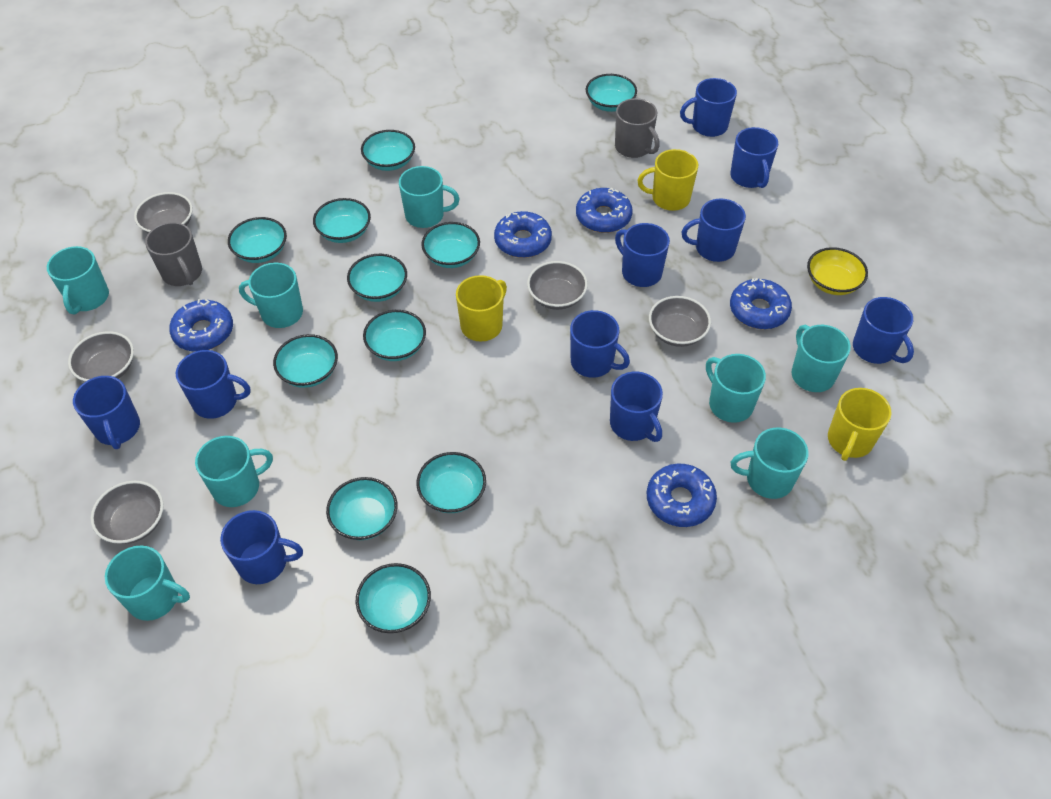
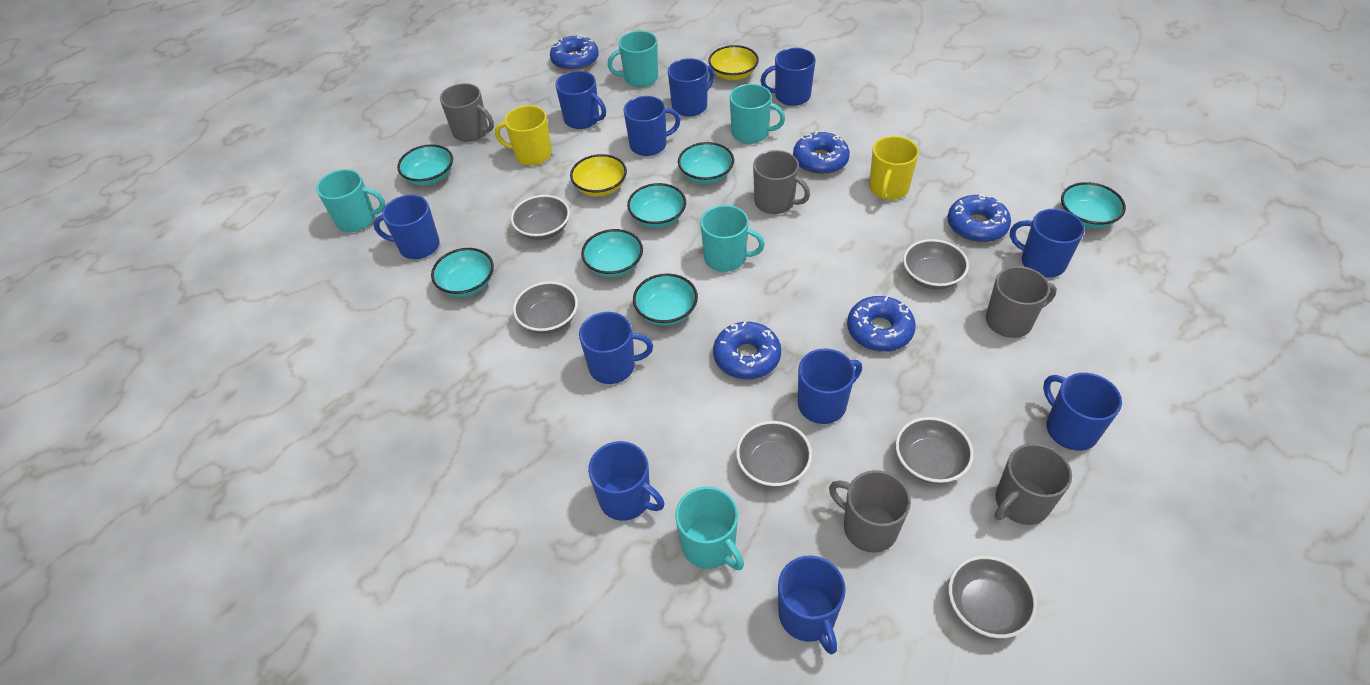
blue mug: [73,376,140,449] [176,350,250,419] [220,510,303,584] [570,310,630,378] [610,372,663,442] [615,223,670,287] [680,78,737,137] [682,199,746,262] [730,127,778,188] [853,297,914,364] = 10 -> [373,195,440,259] [555,71,606,129] [579,312,653,384] [588,441,664,521] [623,96,681,156] [668,58,714,117] [760,48,816,106] [778,556,846,654] [798,349,862,424] [1010,209,1085,277] [1043,373,1122,451] = 11
grey bowl: [68,331,134,382] [91,481,164,544] [134,192,193,233] [527,261,588,310] [649,296,711,347] = 5 -> [511,195,570,240] [513,281,578,334] [736,421,812,487] [896,417,974,484] [903,239,969,290] [948,556,1037,638] = 6
grey mug: [145,222,202,286] [615,98,660,158] = 2 -> [440,83,494,142] [753,150,810,214] [829,470,911,553] [986,266,1057,338] [994,443,1072,525] = 5
turquoise bowl: [228,217,287,263] [273,334,338,388] [313,198,371,243] [326,477,397,540] [347,254,407,302] [356,563,431,633] [361,130,415,171] [363,310,426,361] [416,452,486,513] [421,222,480,268] [586,74,637,112] = 11 -> [397,144,453,186] [431,248,494,297] [581,229,643,277] [627,183,686,228] [633,273,698,326] [678,142,734,184] [1061,182,1126,229] = 7
turquoise mug: [47,246,109,314] [105,546,190,621] [195,436,273,507] [239,263,303,328] [399,166,460,228] [706,354,766,423] [731,427,809,499] [792,325,851,392] = 8 -> [316,169,385,232] [608,31,658,87] [675,487,744,570] [700,205,765,272] [730,84,785,144] = 5
yellow bowl: [807,247,868,295] = 1 -> [570,154,627,197] [708,45,759,80] = 2
yellow mug: [456,275,507,342] [638,149,698,211] [828,388,892,461] = 3 -> [495,105,552,166] [869,136,919,200] = 2

